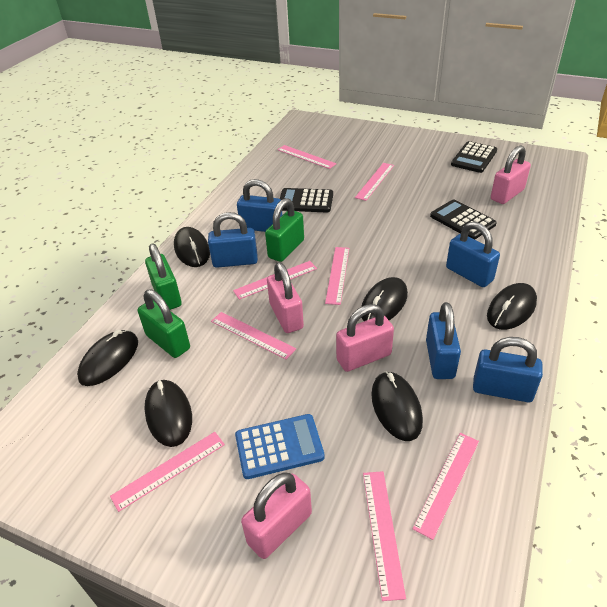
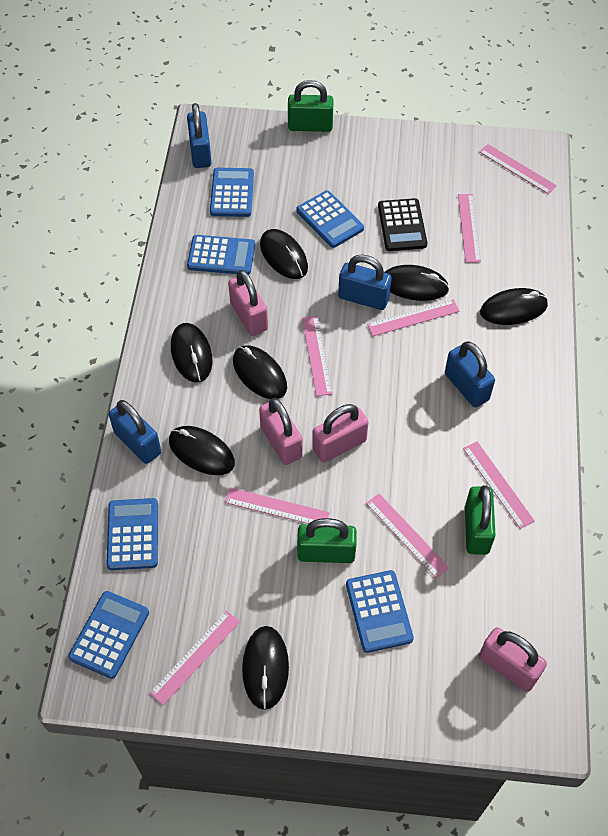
black calculator: [280,188,333,213] [430,199,497,240] [451,141,497,173] = 3 -> [378,198,427,251] = 1
black mouse: [77,330,138,386] [144,380,192,447] [174,227,210,267] [361,277,408,321] [371,371,423,441] [487,283,537,330] = 6 -> [169,426,235,475] [171,323,212,382] [233,345,287,399] [242,626,289,710] [260,229,308,279] [384,265,449,301] [480,288,548,325] = 7
blue calculator: [235,414,325,479] = 1 -> [68,591,149,679] [107,498,158,570] [187,235,255,275] [210,168,254,217] [297,191,364,248] [346,570,414,653] = 6
blue padlock: [208,212,258,268] [237,179,282,232] [426,302,461,379] [446,222,500,287] [473,337,543,402] = 5 -> [109,400,161,464] [187,103,212,168] [338,254,392,310] [445,341,495,407] = 4

